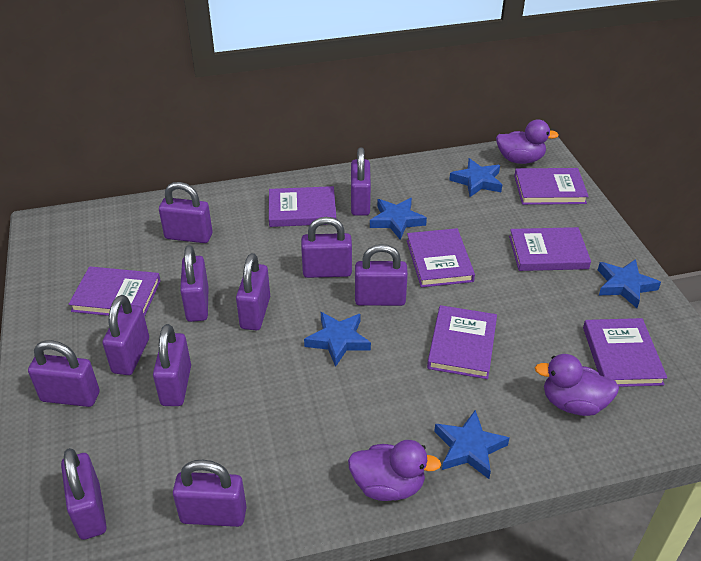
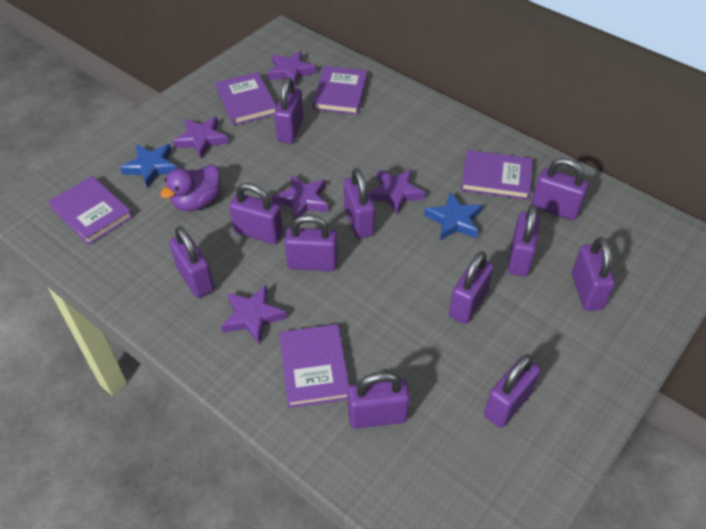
blue star: [304,312,371,367] [370,198,427,240] [434,410,510,479] [449,158,502,197] [598,259,661,308] = 5 -> [120,144,177,188] [424,192,483,241] = 2
purple book: [69,266,161,317] [269,186,336,227] [407,228,475,287] [427,305,497,379] [509,227,591,271] [514,168,589,205] [583,318,667,387] = 7 -> [48,176,133,245] [216,72,277,125] [279,324,350,408] [313,66,367,115] [461,150,532,200] = 5
purple duck: [348,440,441,501] [496,119,559,164] [535,354,619,416] = 3 -> [160,165,220,211] = 1
purple star: none = 0 -> [173,117,229,159] [221,285,287,344] [267,51,316,87] [272,174,328,220] [369,169,425,215] = 5

